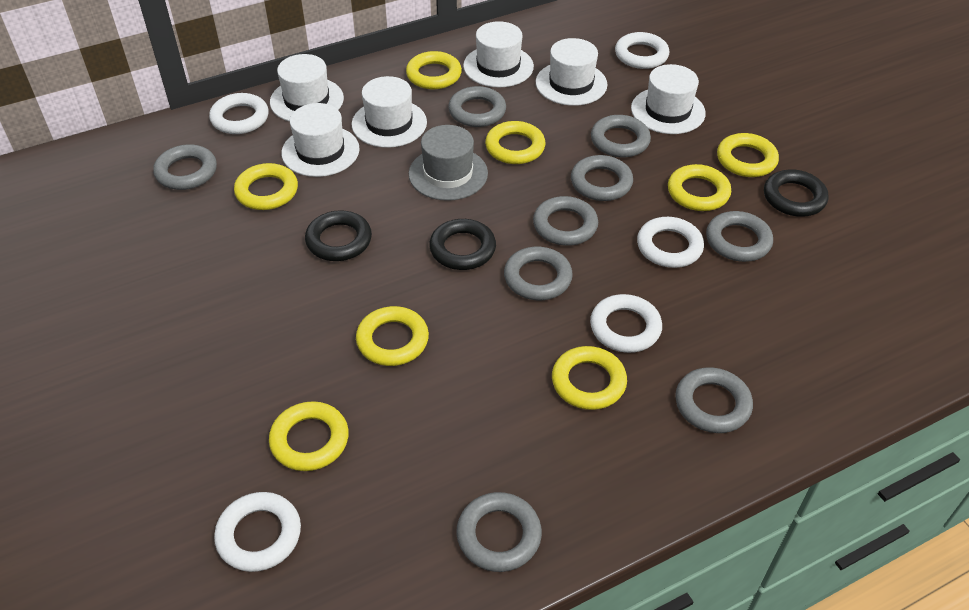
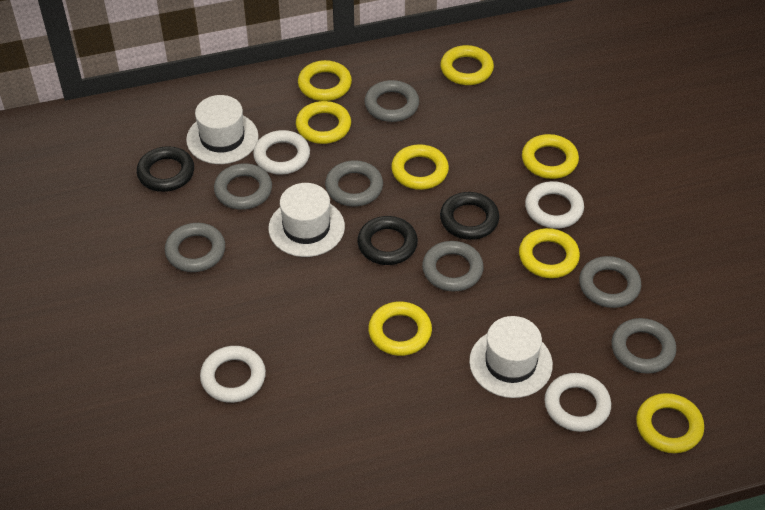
grey hat: [409,125,488,201] = 1 -> none = 0
grey ring: [153,144,217,190] [448,86,506,127] [456,492,542,572] [504,247,573,300] [533,196,598,246] [571,155,633,201] [591,115,651,157] [675,367,753,433] [706,211,773,262] = 9 -> [165,223,225,272] [214,163,272,210] [325,160,383,207] [364,80,419,122] [422,241,484,292] [579,256,641,308] [612,318,676,374] = 7
white hat: [270,54,344,122] [281,103,360,177] [351,76,427,148] [463,21,534,87] [536,38,608,106] [631,64,706,134] = 6 -> [186,95,259,164] [268,183,345,257] [469,316,553,398] = 3
white ring: [209,93,269,134] [214,492,301,572] [590,294,662,353] [615,32,669,69] [637,217,704,268] = 5 -> [200,346,266,403] [253,130,310,175] [525,181,584,229] [544,373,611,432] = 4

